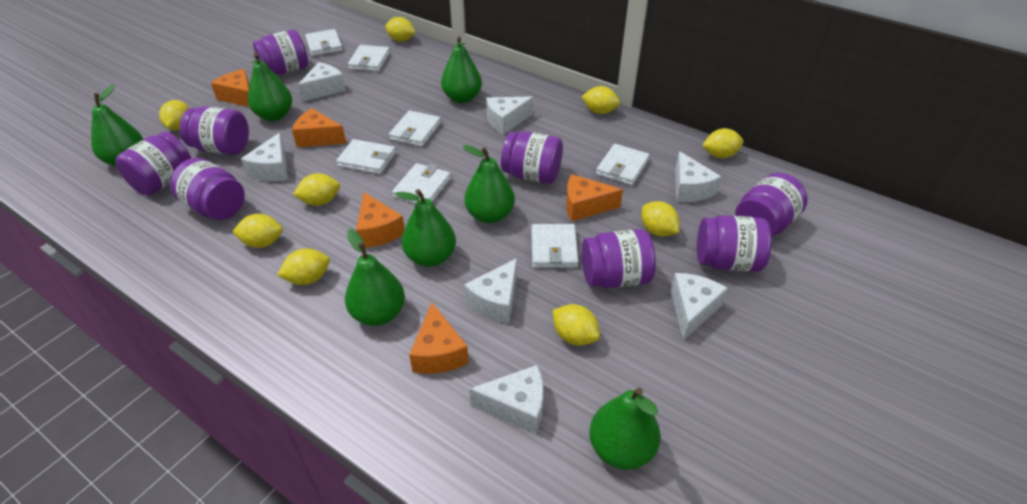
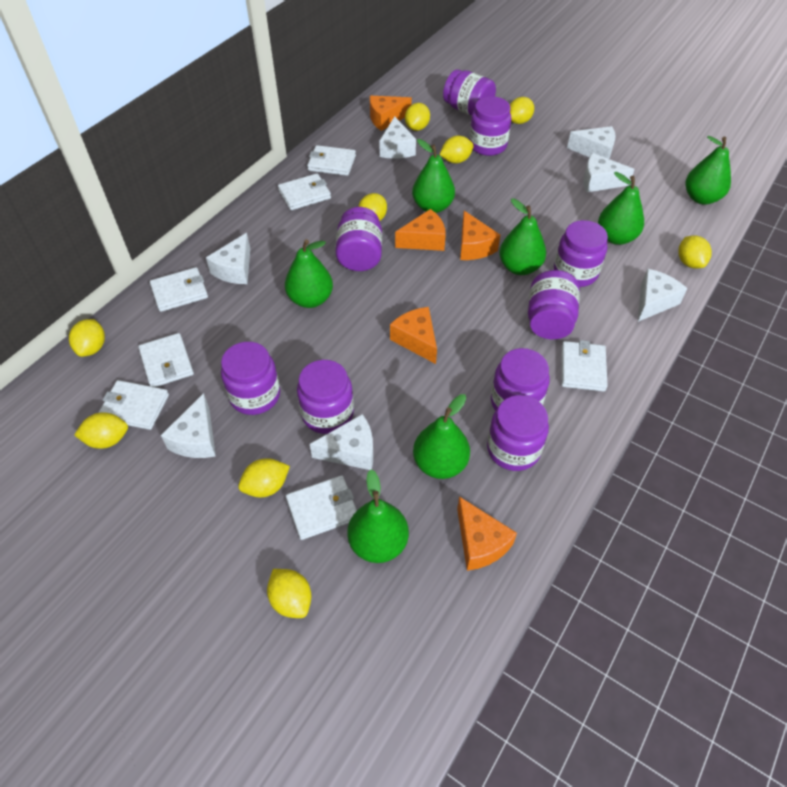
purple jar: [116,132,191,196] [170,158,245,220] [180,106,249,155] [253,30,308,75] [501,131,563,184] [582,229,656,288] [697,215,772,272] [735,173,808,237] = 8 -> [221,342,280,415] [297,360,354,434] [336,207,382,271] [443,69,496,116] [469,96,511,156] [487,395,549,471] [491,348,550,411] [528,270,580,339] [554,220,608,287] = 9

